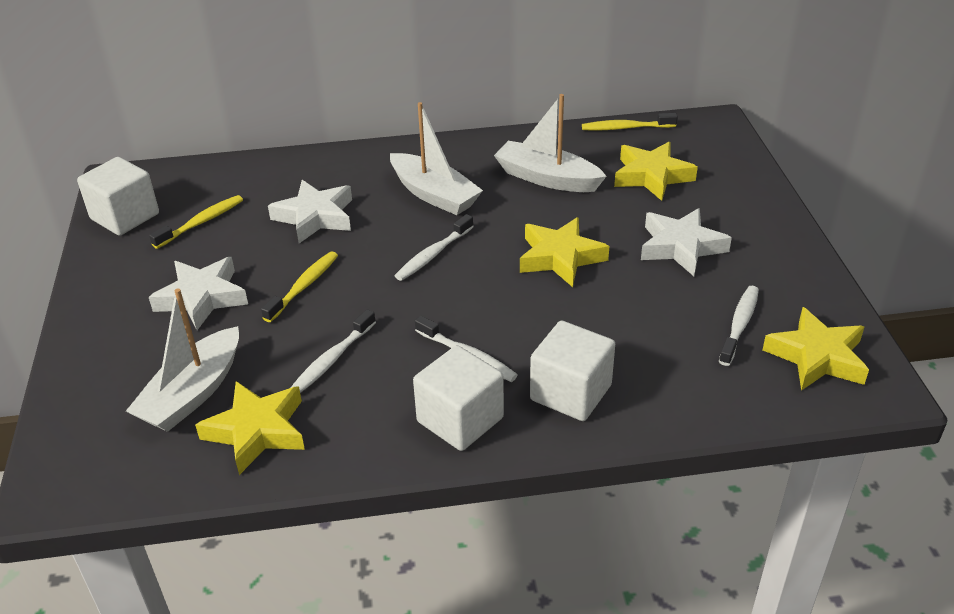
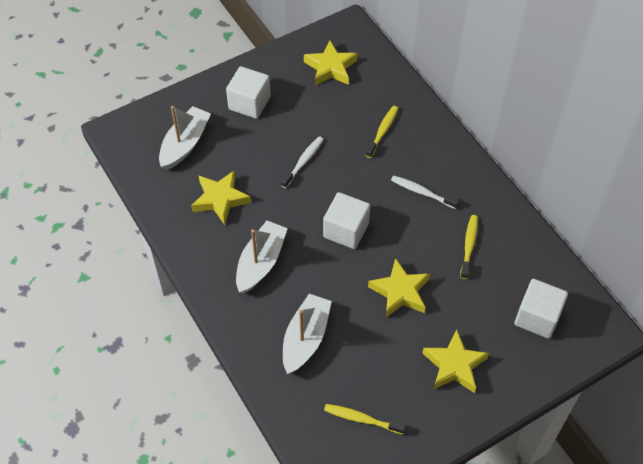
white star: [149,257,248,330] [268,180,352,243] [641,208,732,276] = 3 -> none = 0
white toothbrush: [291,309,376,393] [395,214,474,281] [415,316,518,382] [719,286,759,366] = 4 -> [281,137,324,188] [391,175,459,209] = 2

